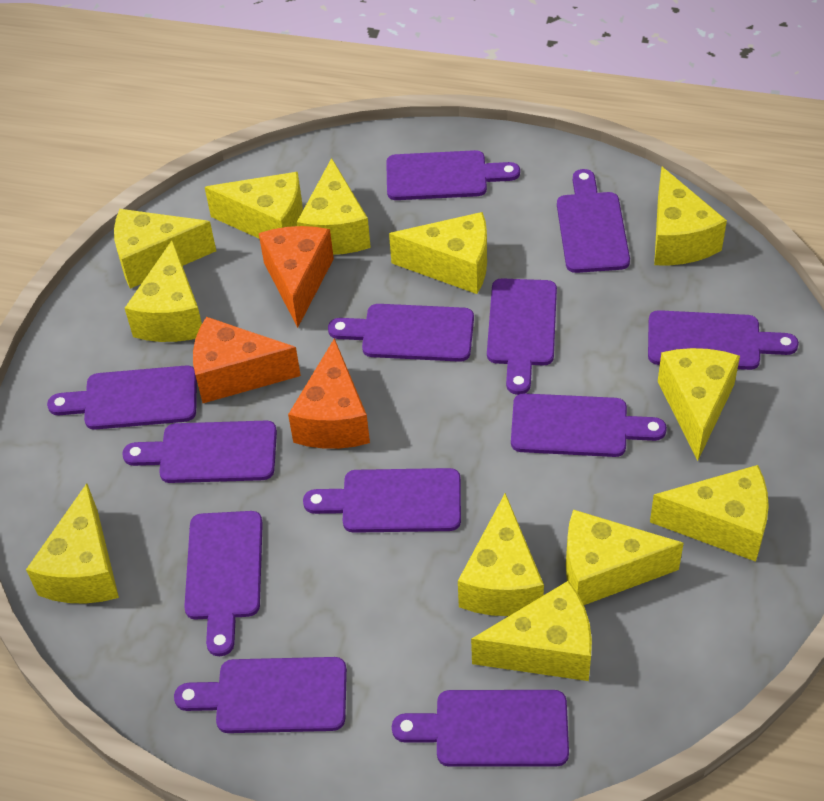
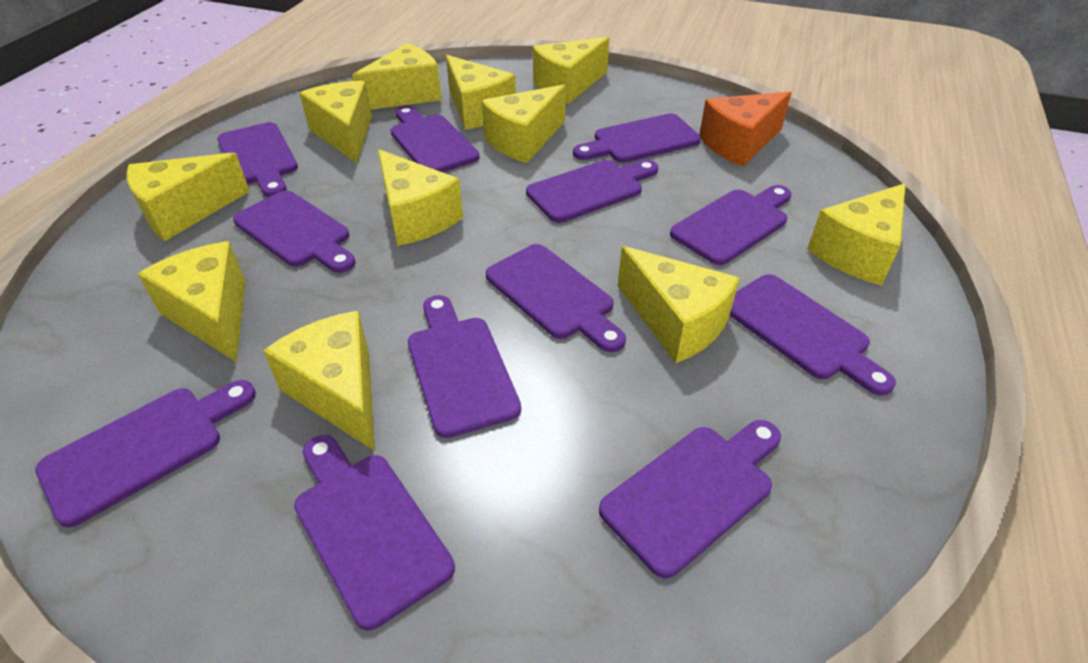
orange cheese: [193,317,301,403] [259,226,334,328] [288,338,370,449] = 3 -> [699,92,791,166] = 1
yellow cheese: [26,483,119,604] [114,209,216,289] [125,240,202,342] [205,172,303,239] [297,158,371,255] [389,212,487,294] [458,493,544,616] [471,580,592,681] [566,510,684,605] [650,465,769,562] [654,167,727,265] [658,348,740,461] = 12 -> [126,152,250,241] [138,241,246,362] [263,311,375,451] [299,81,372,163] [352,43,442,110] [378,149,463,246] [446,55,516,130] [482,84,566,163] [533,37,609,104] [618,246,740,363] [807,183,906,285] = 11

